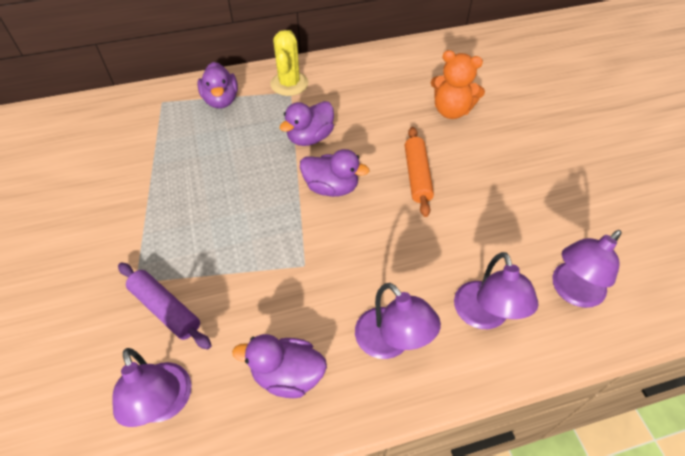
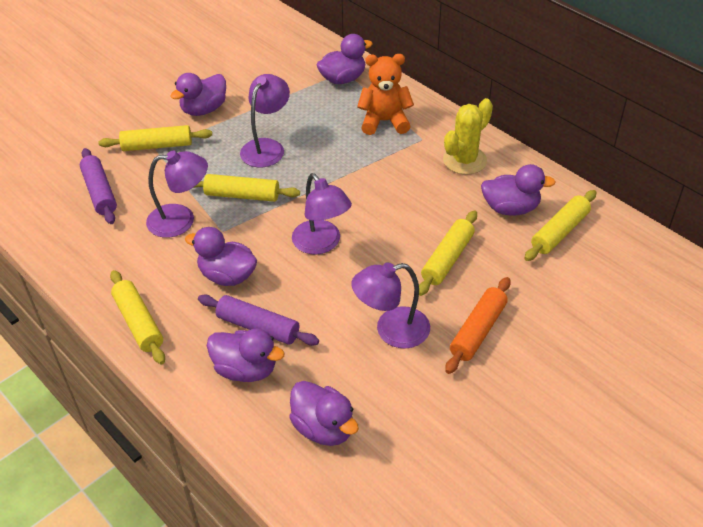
purple duck: [198,62,238,108] [232,334,327,398] [280,101,334,146] [300,149,369,197] = 4 -> [170,73,226,116] [185,227,257,286] [207,329,285,382] [289,381,359,446] [316,34,373,84] [481,164,556,216] = 6
purple rolling pin: [118,262,212,350] = 1 -> [80,148,117,224] [198,294,319,346] = 2
yellow rolling pin: none = 0 -> [98,125,212,151] [110,270,165,364] [193,174,300,202] [419,210,477,296] [524,190,597,261] = 5

